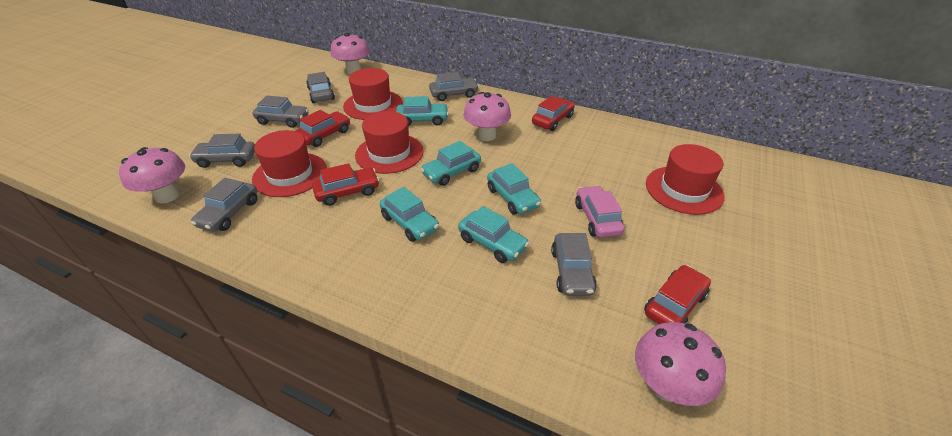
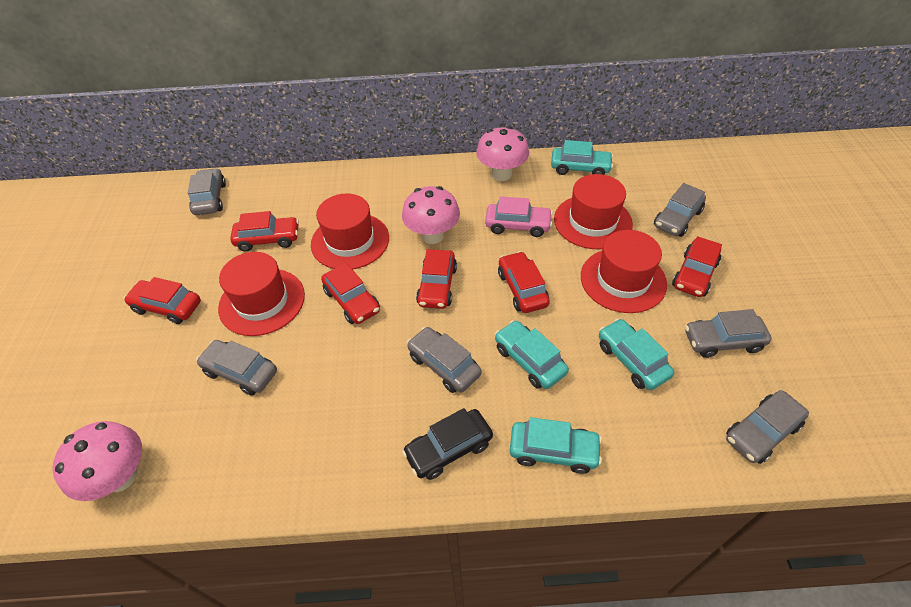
black car: none = 0 -> [402,408,493,480] = 1
pink mushroom: [119,147,185,203] [331,33,370,74] [463,92,511,141] [635,322,726,406] = 4 -> [52,421,142,501] [402,186,460,244] [476,126,529,181] = 3
red car: [296,110,350,147] [312,163,380,206] [532,96,575,131] [644,265,711,324] = 4 -> [124,277,201,324] [230,211,299,252] [321,263,380,324] [416,249,457,309] [498,251,550,313] [672,236,722,297] = 6
turquoise car: [380,187,439,242] [396,96,449,126] [421,141,481,186] [458,206,529,263] [487,163,541,215] = 5 -> [495,320,569,389] [510,417,602,474] [551,140,613,175] [599,318,674,390] = 4

